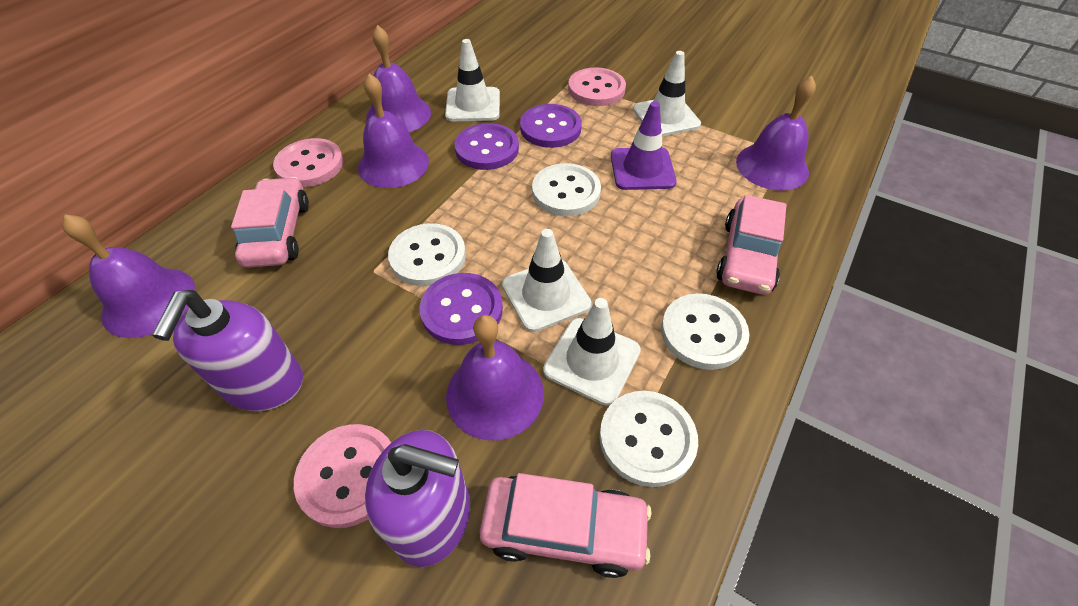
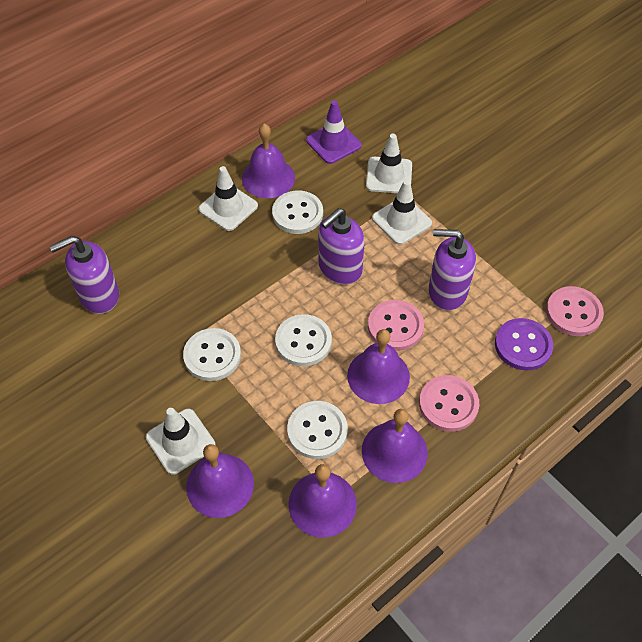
pink car: [231,177,309,268] [479,473,652,578] [716,195,787,295] = 3 -> none = 0
purple button: [419,273,503,345] [454,123,519,170] [520,104,582,148] = 3 -> [495,318,553,371] = 1
purple soap dispenser: [153,290,303,411] [365,430,470,567] = 2 -> [49,236,119,314] [318,208,365,285] [429,229,476,310] = 3

